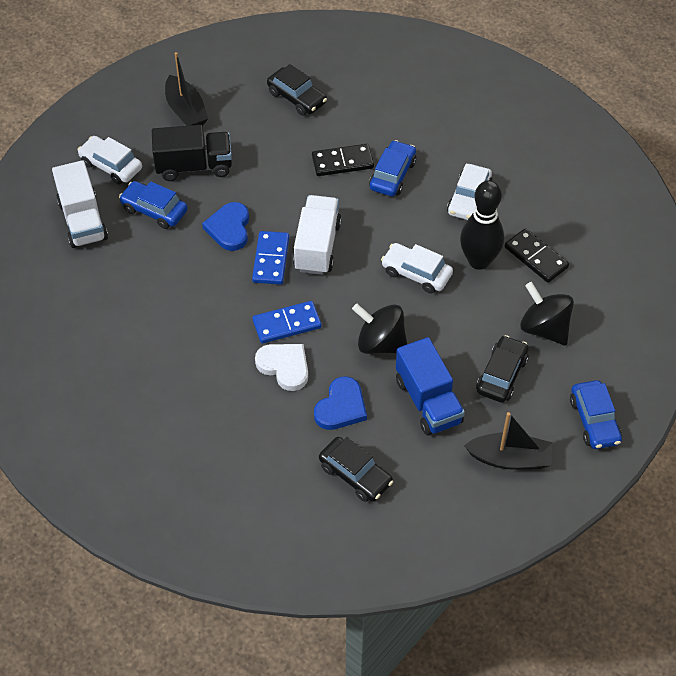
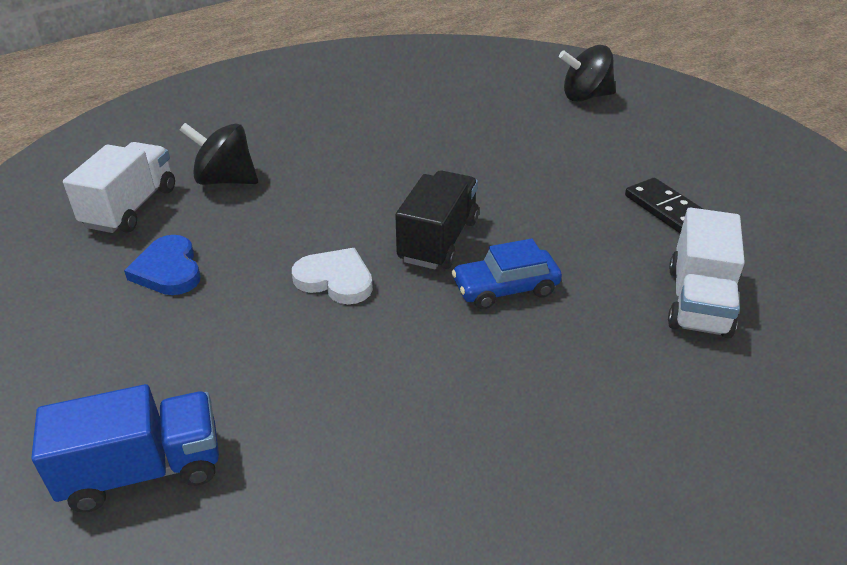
black boat: [165,52,208,126] [464,412,552,470] = 2 -> none = 0
black bowling pin: [460,180,504,270] = 1 -> none = 0
black car: [267,64,327,116] [319,437,393,502] [476,335,529,403] = 3 -> none = 0
black domino: [312,144,374,176] [505,228,569,283] = 2 -> [625,178,703,233] = 1
blue car: [119,181,188,229] [369,140,416,196] [570,380,622,449] = 3 -> [452,239,562,309] = 1
blue domino: [252,231,289,285] [253,301,322,344] = 2 -> none = 0
blue heart: [202,202,249,251] [314,377,367,430] = 2 -> [124,235,201,295] = 1
white car: [78,136,142,185] [381,243,453,294] [447,163,492,220] = 3 -> none = 0

